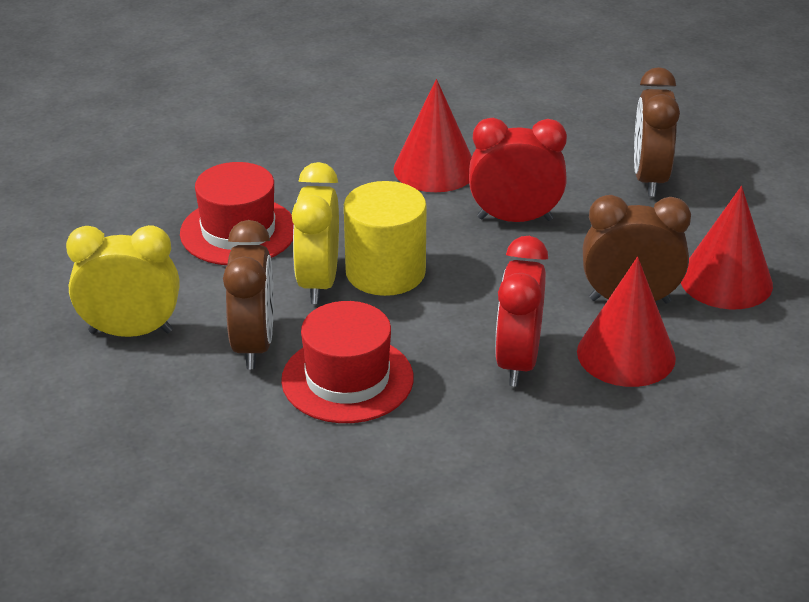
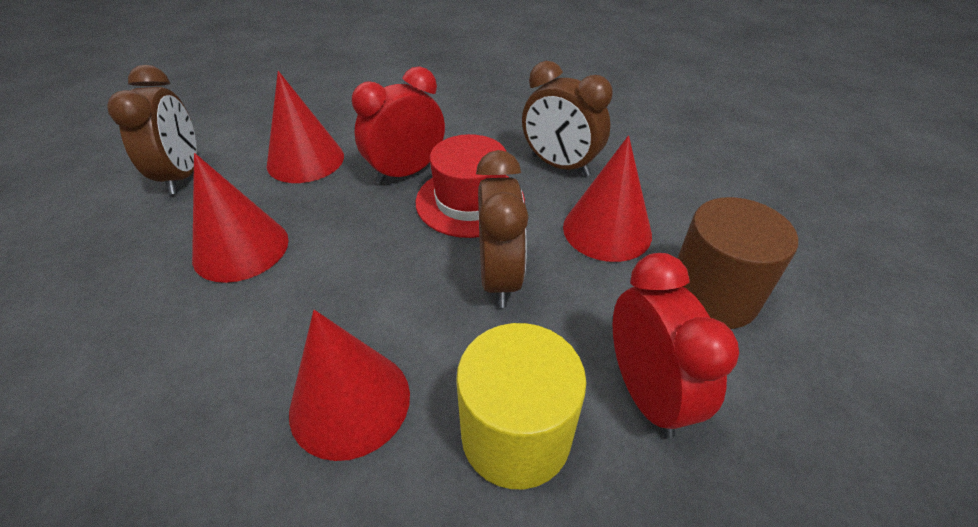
brown cylinder: none = 0 -> [678,197,798,329] = 1
red cone: [393,79,472,192] [577,257,676,387] [681,186,773,310] = 3 -> [192,153,289,283] [267,71,344,183] [289,310,410,461] [563,136,652,262] = 4
red hat: [180,162,294,265] [281,301,414,423] = 2 -> [415,134,525,238] = 1
yellow clock: [66,225,179,337] [292,162,339,304] = 2 -> none = 0

